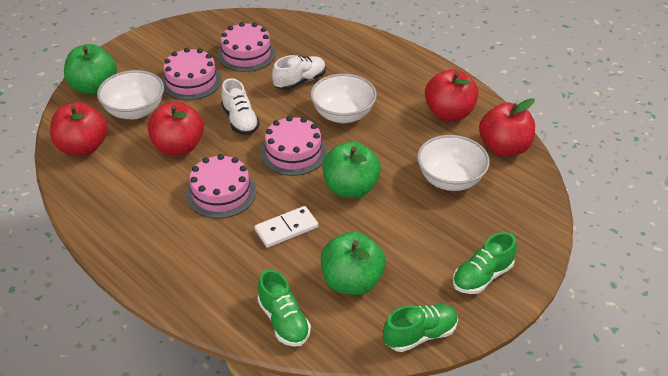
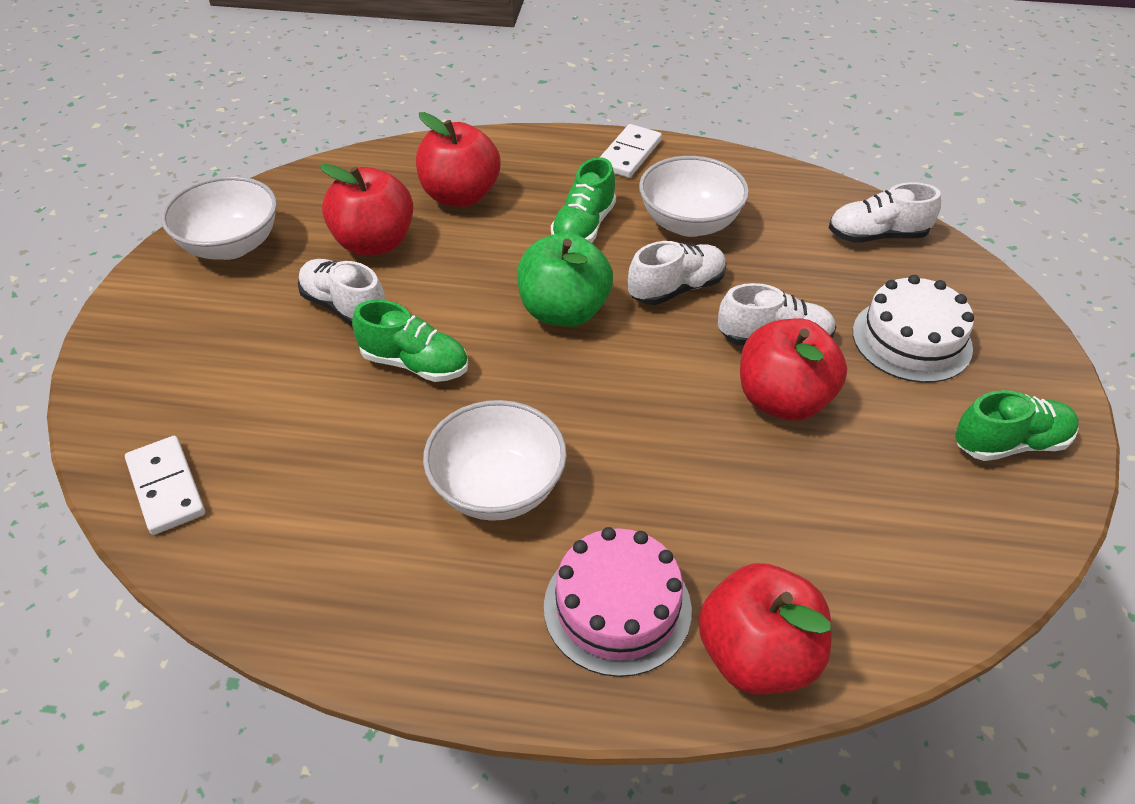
green apple: [64,44,117,94] [321,232,386,295] [323,142,381,198] = 3 -> [517,232,613,327] = 1
pink cake: [161,48,222,100] [186,154,256,219] [217,22,276,72] [260,116,327,176] = 4 -> [544,527,692,677] = 1
white cake: none = 0 -> [853,275,974,383] = 1
white domino: [254,206,318,248] = 1 -> [125,436,205,535] [600,124,662,178] = 2
white shoe: [221,78,260,135] [272,55,326,90] = 2 -> [298,259,386,325] [628,241,727,305] [718,283,836,345] [829,182,941,243] = 4

